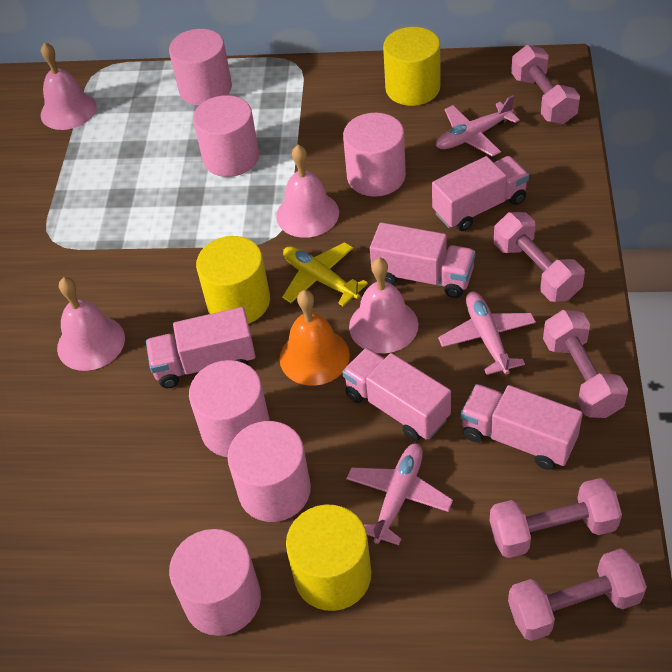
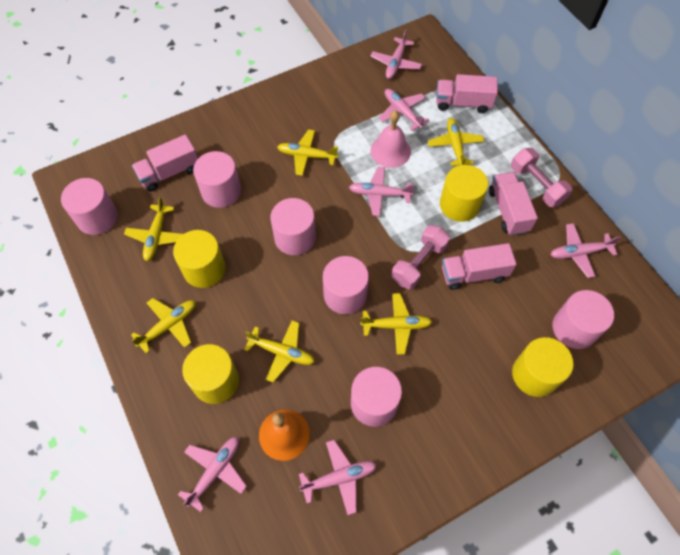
pink bell: [41,42,97,130] [57,277,125,371] [276,145,339,238] [349,258,418,353] = 4 -> [370,110,411,168] = 1
pink dumbbell: [490,478,622,558] [494,212,585,302] [508,548,647,641] [511,45,580,124] [543,310,628,418] = 5 -> [392,225,450,290] [511,148,572,207] = 2
pink plane: [346,443,453,545] [436,95,520,157] [438,292,536,375] = 3 -> [178,437,247,512] [299,440,377,515] [349,167,415,216] [371,30,422,79] [379,89,430,131] [550,223,621,278] = 6
pink truck: [146,307,256,388] [342,348,451,441] [370,222,475,298] [432,156,529,231] [460,384,583,470] = 5 -> [132,134,198,191] [436,74,498,113] [442,243,517,290] [489,172,538,236] = 4
yellow cylinder: [196,236,270,324] [286,505,371,611] [383,27,440,106] = 3 -> [173,230,226,288] [182,344,239,404] [440,165,488,222] [512,337,574,397] = 4
yellow plane: [282,242,368,306] = 1 -> [124,197,183,261] [131,298,196,354] [244,320,315,382] [277,129,338,176] [361,293,432,355] [428,118,484,166] = 6

